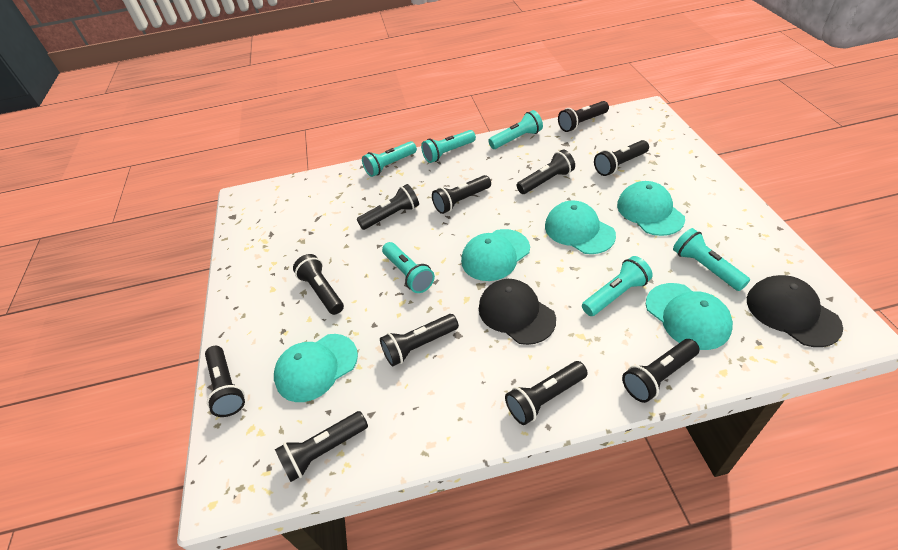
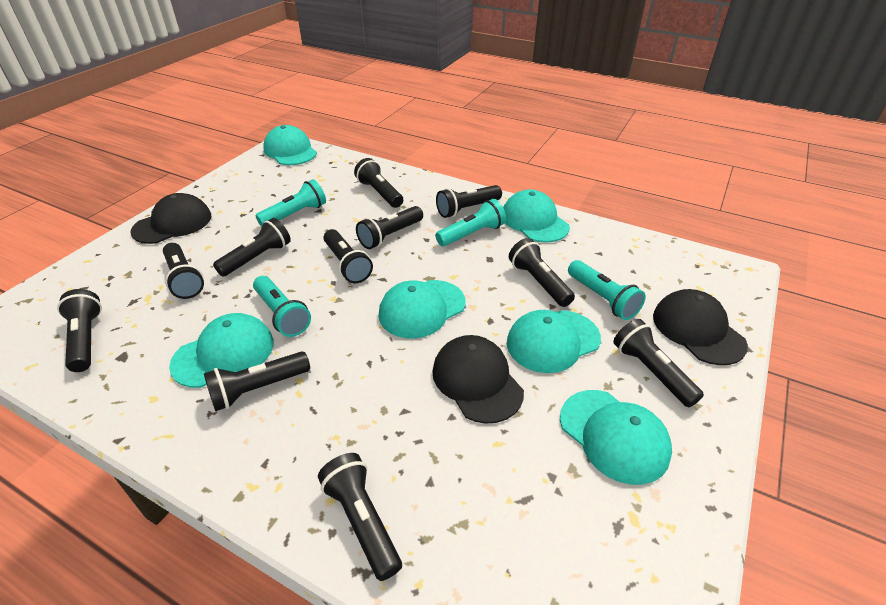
black cap: [479,279,556,345] [747,275,843,347] = 2 -> [131,193,211,244] [432,335,524,424] [653,289,748,365] = 3
turquoise cap: [274,334,358,402] [461,229,530,281] [545,201,616,254] [617,181,685,236] [646,283,733,350] = 5 -> [169,313,274,388] [263,125,317,165] [379,280,466,338] [503,189,570,242] [507,310,601,373] [560,390,672,485] = 6
turquoise flashlight: [362,141,417,177] [382,242,435,293] [421,130,476,163] [488,110,543,149] [582,256,653,316] [673,228,750,291] = 6 -> [253,276,311,337] [255,179,326,227] [435,199,506,246] [568,260,646,320] = 4

